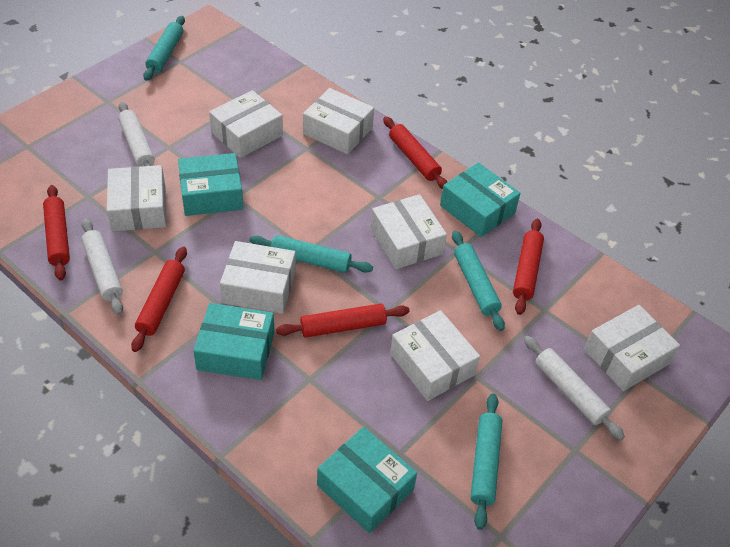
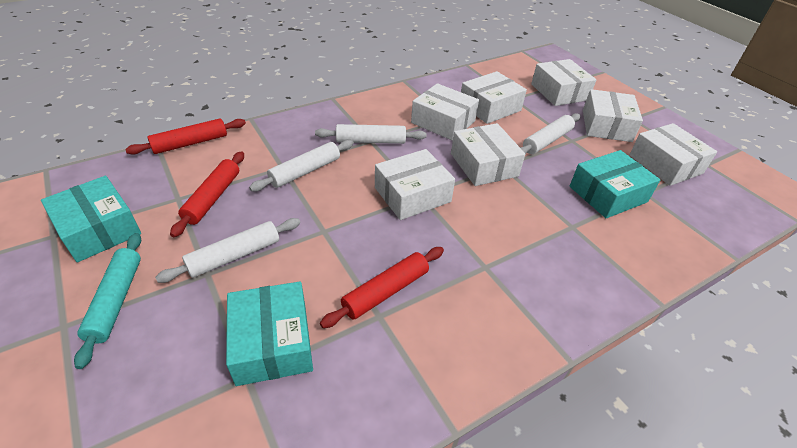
red rolling pin: [43,185,70,281] [131,247,187,352] [276,304,410,338] [383,117,447,189] [513,219,544,315] = 5 -> [125,118,246,155] [170,151,244,237] [320,247,444,328] = 3
turquoise box: [178,153,243,216] [193,303,274,380] [317,427,417,533] [440,162,520,237] = 4 -> [41,176,141,262] [226,282,313,386] [570,150,660,218] = 3
turquoise rolling pin: [143,16,185,81] [249,235,373,273] [452,231,505,331] [470,394,502,530] = 4 -> [74,233,141,369] = 1
white rolling pin: [81,219,123,315] [118,102,155,167] [524,336,625,440] = 3 -> [155,218,300,283] [249,140,354,191] [315,124,427,144] [520,113,580,154] = 4

